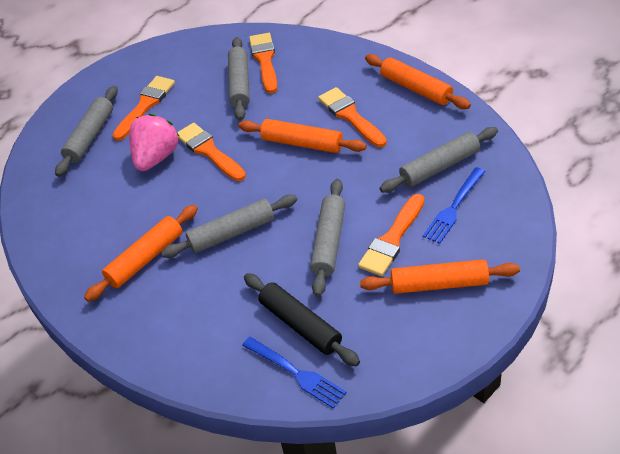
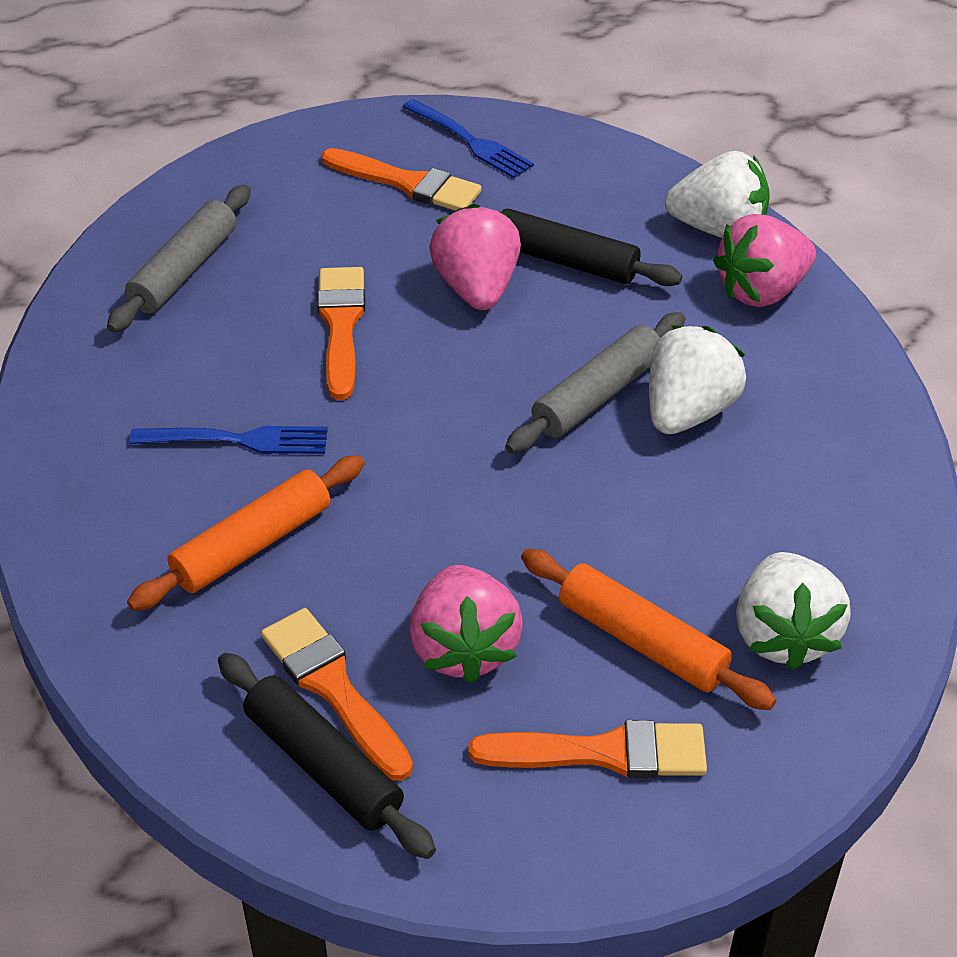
black rolling pin: [244,273,360,366] = 1 -> [218,653,436,859] [456,207,682,286] = 2
grey rolling pin: [55,86,118,177] [161,195,297,258] [228,37,250,121] [310,179,345,297] [380,127,498,193] = 5 -> [107,185,251,333] [505,312,685,454] = 2
orange brush: [113,76,175,141] [177,123,246,181] [249,33,277,94] [318,87,387,147] [358,194,424,276] = 5 -> [261,608,413,781] [317,267,365,400] [321,148,482,211] [469,720,707,778] = 4
orange rolling pin: [84,205,198,302] [239,119,367,153] [360,259,520,294] [365,54,471,109] = 4 -> [127,455,365,611] [521,549,776,710] = 2
pink strawberry: [129,114,179,171] = 1 -> [409,565,523,684] [429,204,521,310] [713,214,816,307] = 3
white strawberry: none = 0 -> [649,326,746,434] [665,151,770,238] [736,552,851,671] = 3

